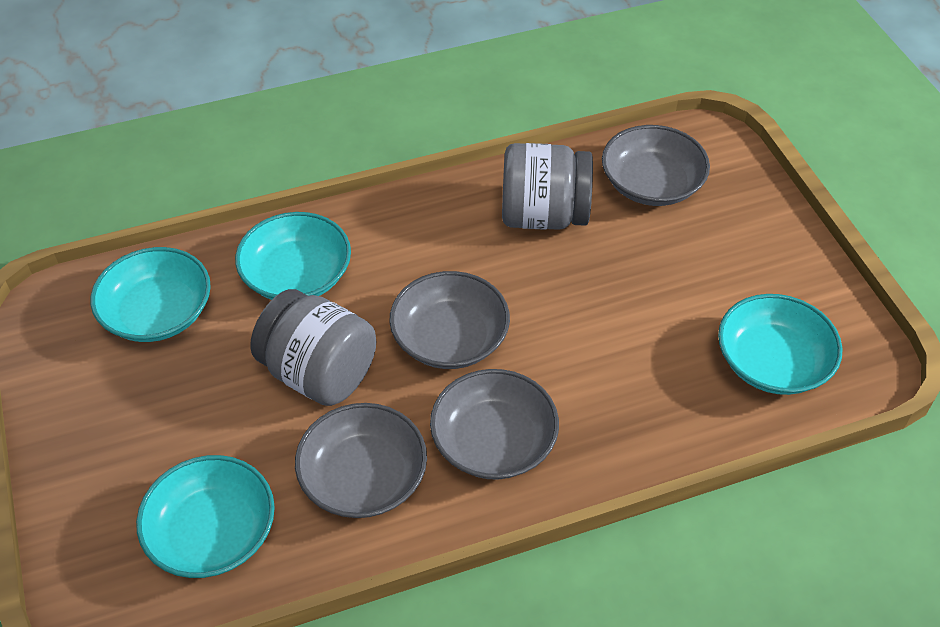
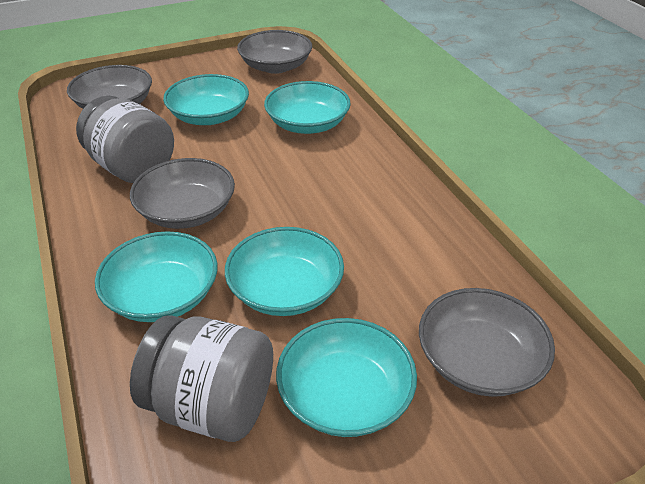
turquoise bowl: [91,247,211,342] [136,455,275,578] [235,212,351,300] [718,294,843,395] = 4 -> [95,231,218,322] [163,74,249,125] [225,227,344,316] [264,81,351,134] [276,318,417,437] = 5

